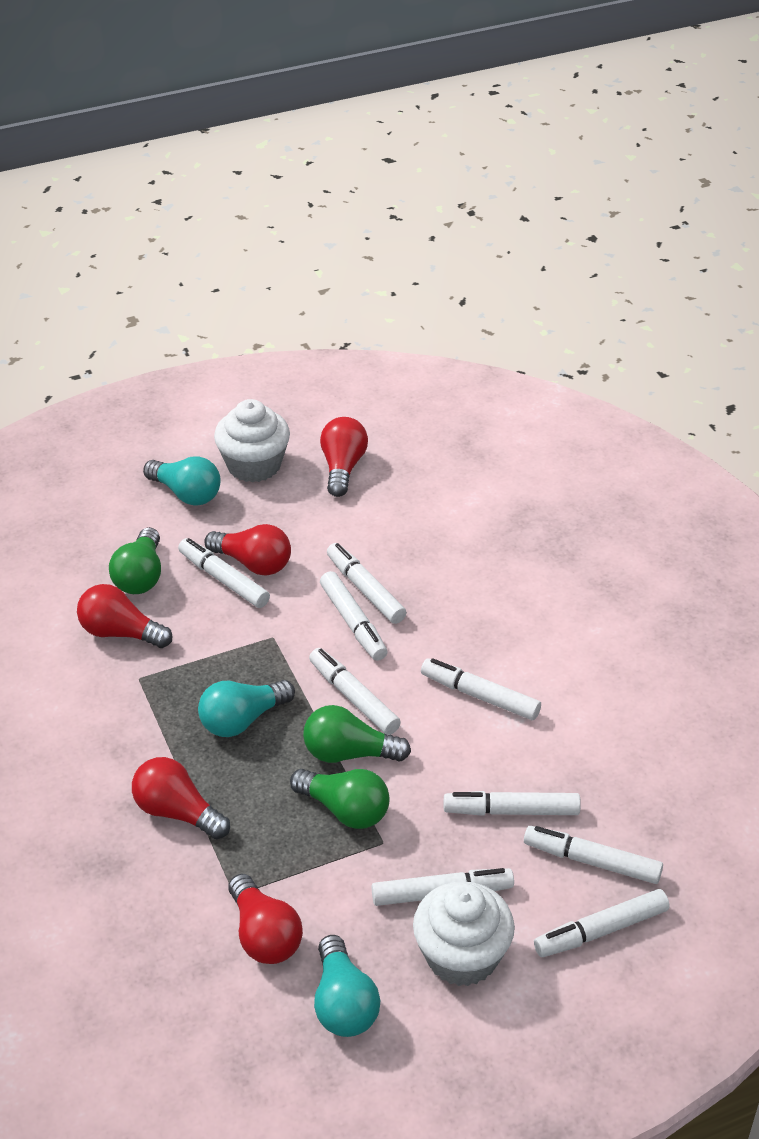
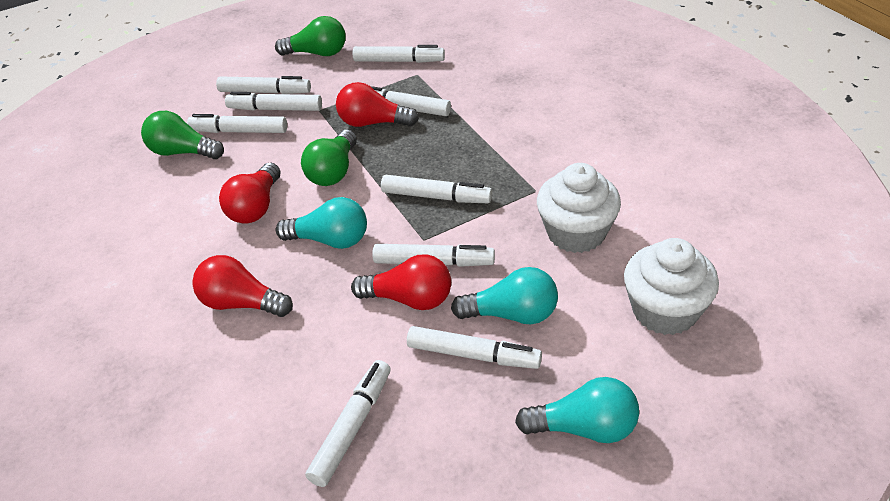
red light bulb: [77,584,172,648] [132,757,230,839] [204,524,291,576] [228,874,303,964] [320,417,368,497] = 5 -> [192,255,293,317] [219,163,281,224] [336,82,419,127] [351,254,451,310] = 4

